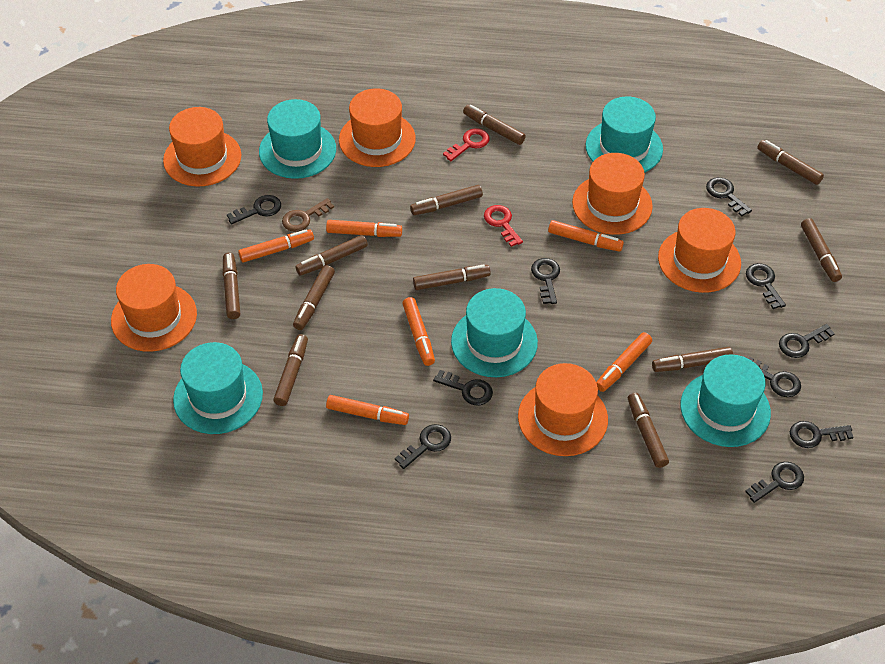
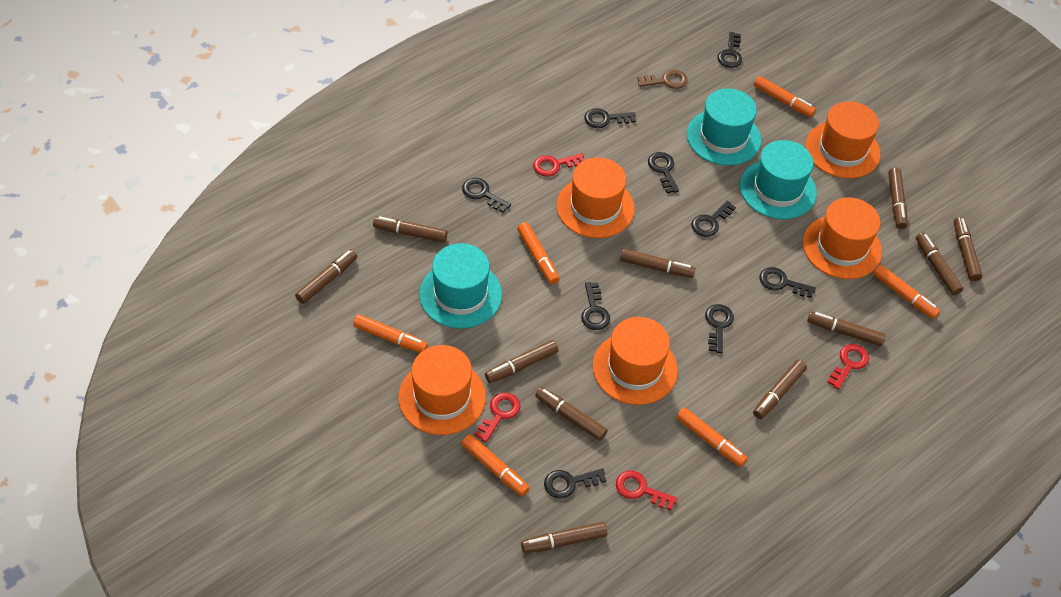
black key: [227,195,281,224] [395,424,451,469] [433,370,493,405] [531,258,560,304] [706,177,752,216] [745,462,804,503] [746,263,786,309] [749,357,801,397] [779,324,835,358] [790,421,853,448] = 10 -> [462,178,511,213] [544,468,606,499] [581,282,610,330] [584,108,636,128] [648,152,679,193] [691,200,736,237] [705,304,734,353] [717,32,742,68] [760,267,816,298] = 9
orange hat: [111,264,197,352] [163,107,241,186] [339,88,416,167] [518,363,608,456] [572,153,653,235] [658,208,741,293] = 6 -> [398,345,486,435] [556,157,635,238] [593,317,678,405] [803,198,882,279] [805,101,880,179] = 5
red key: [443,128,489,161] [484,205,523,247] = 2 -> [475,393,521,443] [533,153,584,176] [616,471,677,510] [827,344,869,390] = 4
turquoise hat: [173,342,263,434] [259,99,336,179] [451,288,538,377] [586,97,663,173] [680,354,771,447] = 5 -> [419,243,502,329] [687,88,761,166] [740,140,817,219] = 3

